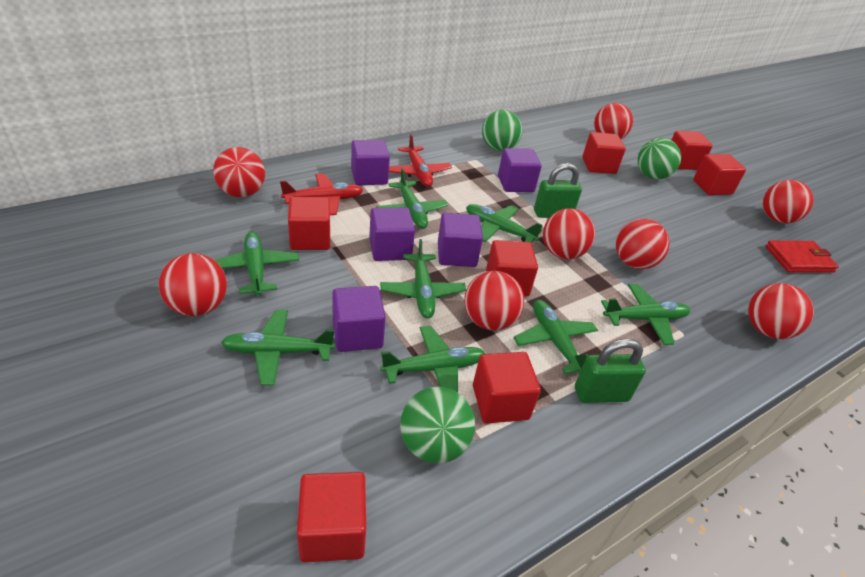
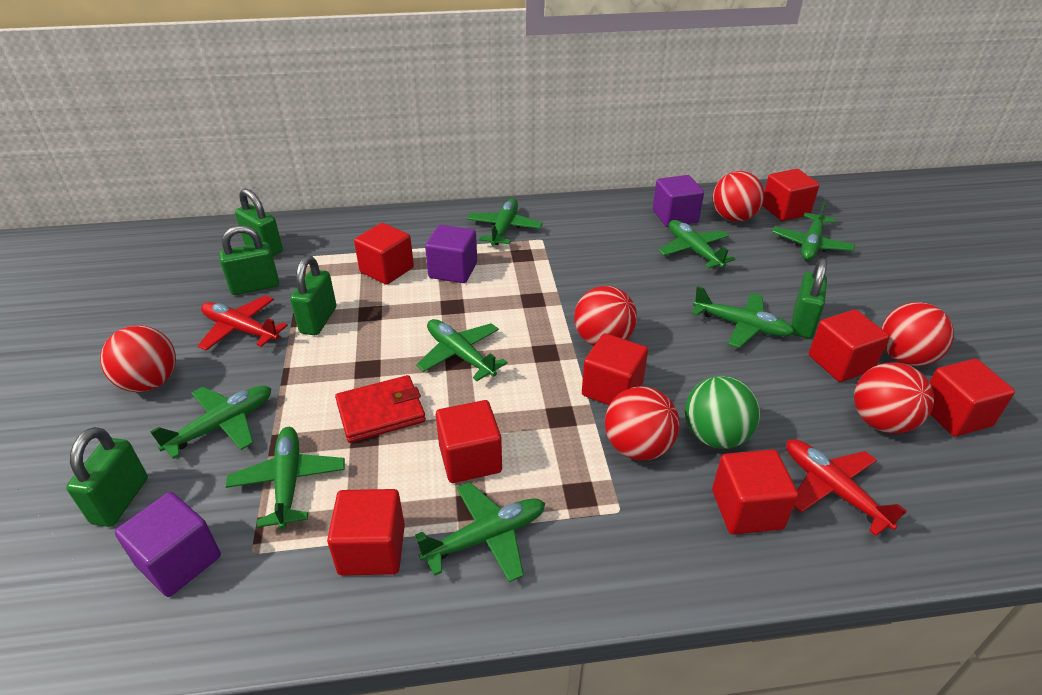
green ball: [400,386,475,464] [482,110,522,151] [638,138,681,179] = 3 -> [685,376,760,449] = 1
green padlock: [534,163,582,218] [575,338,646,403] = 2 -> [66,427,148,527] [219,225,279,295] [235,189,283,256] [290,256,336,335] [791,258,827,338] = 5
purple cube: [332,286,386,352] [351,140,390,185] [369,207,415,261] [438,213,483,267] [498,148,542,192] = 5 -> [115,492,221,597] [425,225,477,283] [653,175,704,227] = 3
red ball: [159,253,227,316] [213,147,265,197] [464,271,524,330] [543,208,595,259] [594,103,633,139] [616,218,670,269] [748,283,814,339] [762,180,814,224] = 8 -> [100,325,176,392] [574,286,637,346] [605,386,679,460] [713,171,764,222] [854,362,934,433] [881,302,954,366] = 6
red cube: [288,197,330,250] [297,472,366,562] [473,352,541,424] [486,240,538,297] [582,132,626,174] [672,131,713,170] [693,154,746,195] = 7 -> [327,489,405,576] [354,223,414,285] [436,400,502,483] [582,333,648,405] [712,449,798,535] [762,169,819,221] [809,309,889,382] [929,359,1015,437] = 8

